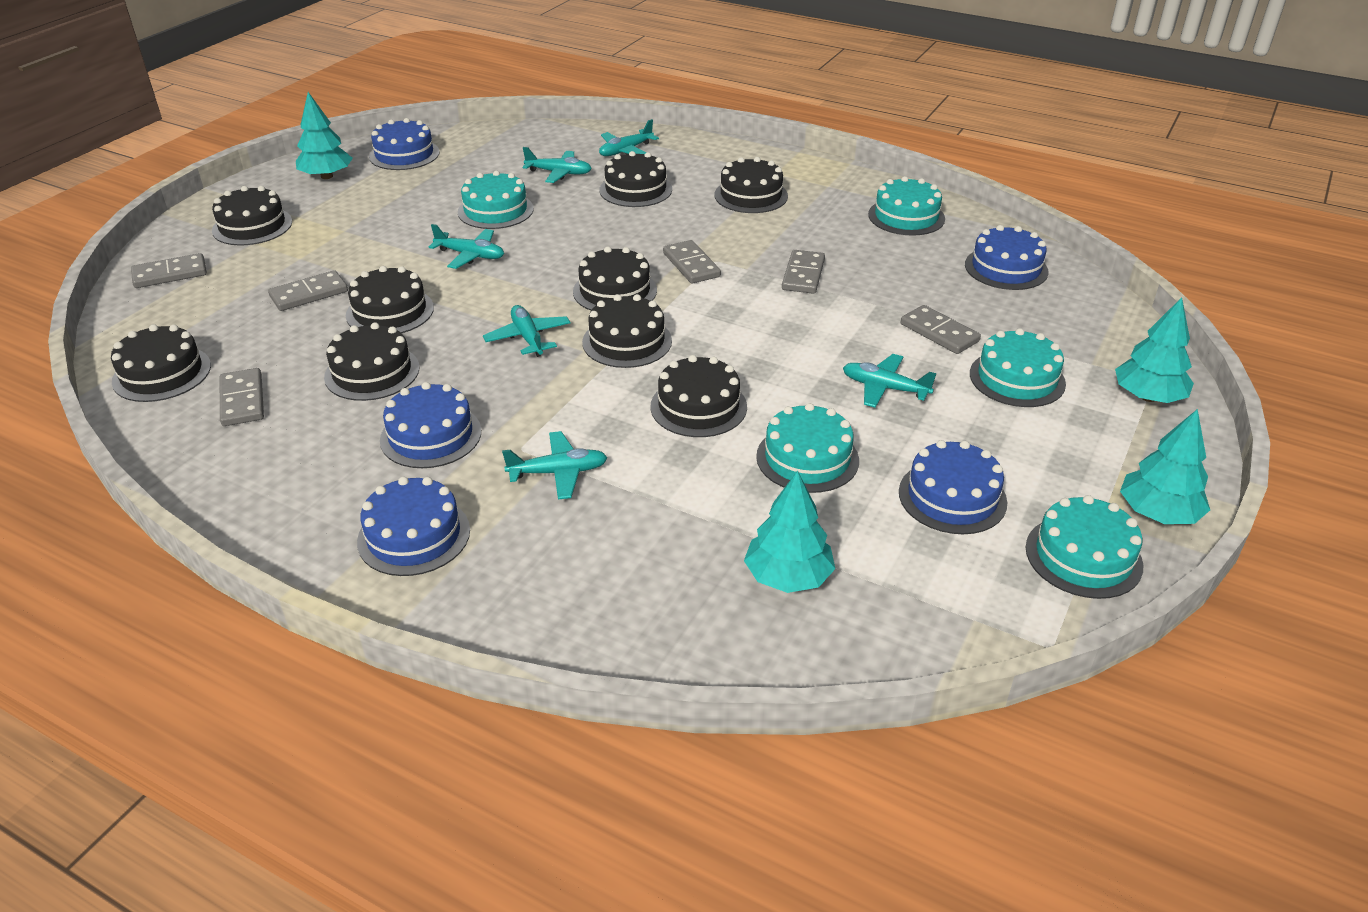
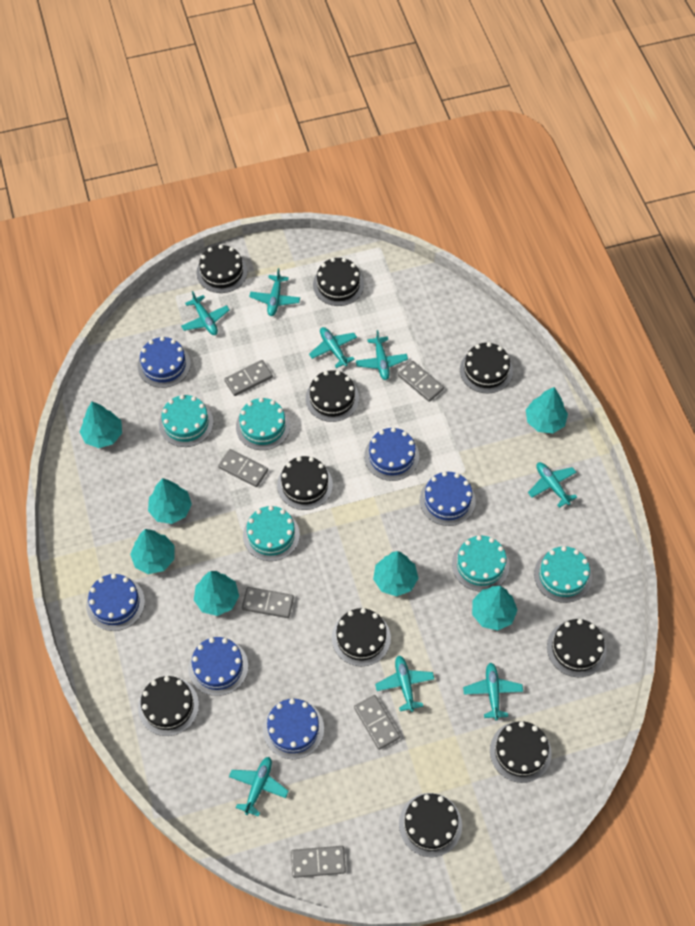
black cake: [111,324,211,402] [212,186,292,245] [324,322,419,401] [346,266,434,333] [573,247,657,310] [582,294,672,368] [599,151,672,207] [651,355,747,437] [714,157,788,213] = 9 -> [138,676,199,736] [197,244,247,293] [277,456,333,510] [306,370,359,422] [313,258,364,306] [332,608,391,666] [399,793,462,857] [460,342,513,393] [490,721,552,783] [547,619,606,677] = 10
blue cake: [357,477,470,576] [369,118,440,170] [380,382,481,468] [899,440,1007,534] [965,225,1048,290] = 5 -> [86,574,145,631] [138,337,191,388] [188,637,248,696] [263,699,324,759] [364,427,419,481] [420,472,476,526] = 6
turquoise plane: [429,224,504,269] [483,305,570,357] [502,431,608,500] [523,147,592,183] [599,119,659,156] [843,354,937,408] = 6 -> [181,291,230,335] [229,757,289,817] [249,268,300,316] [309,327,357,368] [356,330,408,380] [375,656,434,712] [463,663,523,720] [528,462,577,508] = 8
turquoise tree: [296,92,353,179] [744,471,835,593] [1115,297,1194,403] [1120,409,1210,524] = 4 -> [80,401,122,448] [130,529,175,574] [148,478,192,524] [194,571,239,616] [373,551,418,596] [472,586,518,630] [526,387,568,433] = 7

